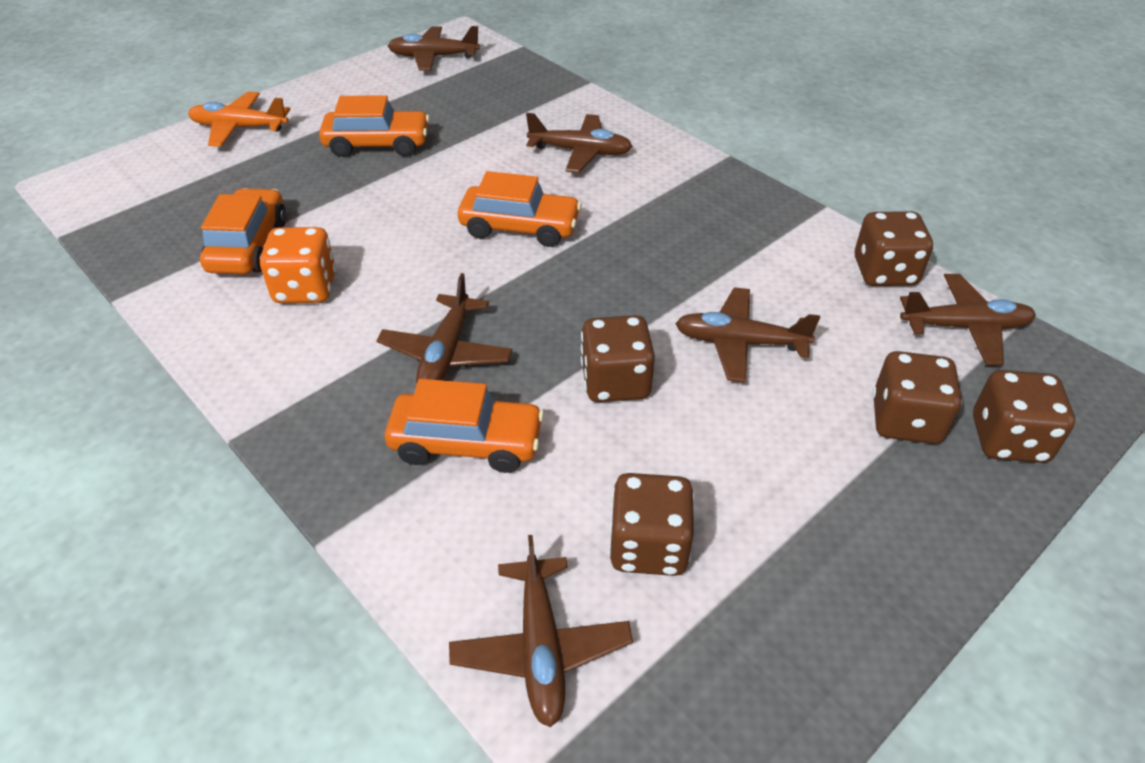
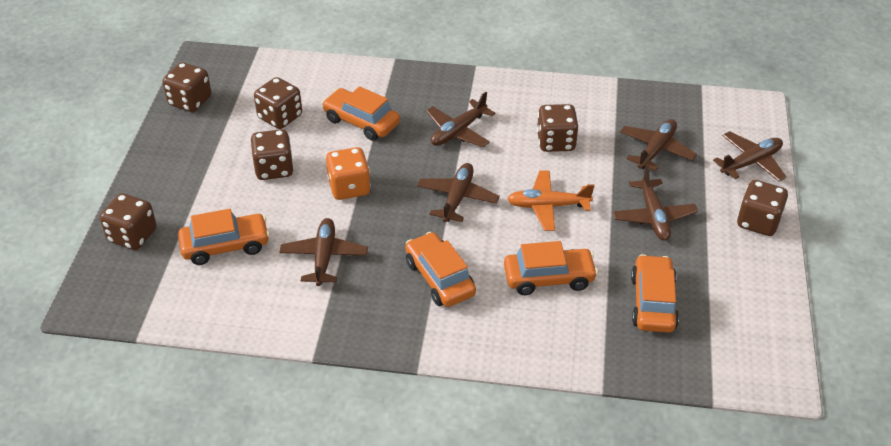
brown dice: [581,315,655,402] [609,473,694,576] [855,211,933,286] [872,351,962,444] [973,370,1075,463] = 5 -> [100,193,157,250] [163,62,212,112] [251,129,294,180] [254,77,302,129] [537,104,578,152] [737,180,788,236] = 6
orange car: [200,188,287,274] [319,95,430,157] [385,379,544,473] [458,171,581,247] = 4 -> [178,209,270,265] [322,86,400,141] [405,232,476,307] [504,241,598,295] [631,254,679,333] = 5

